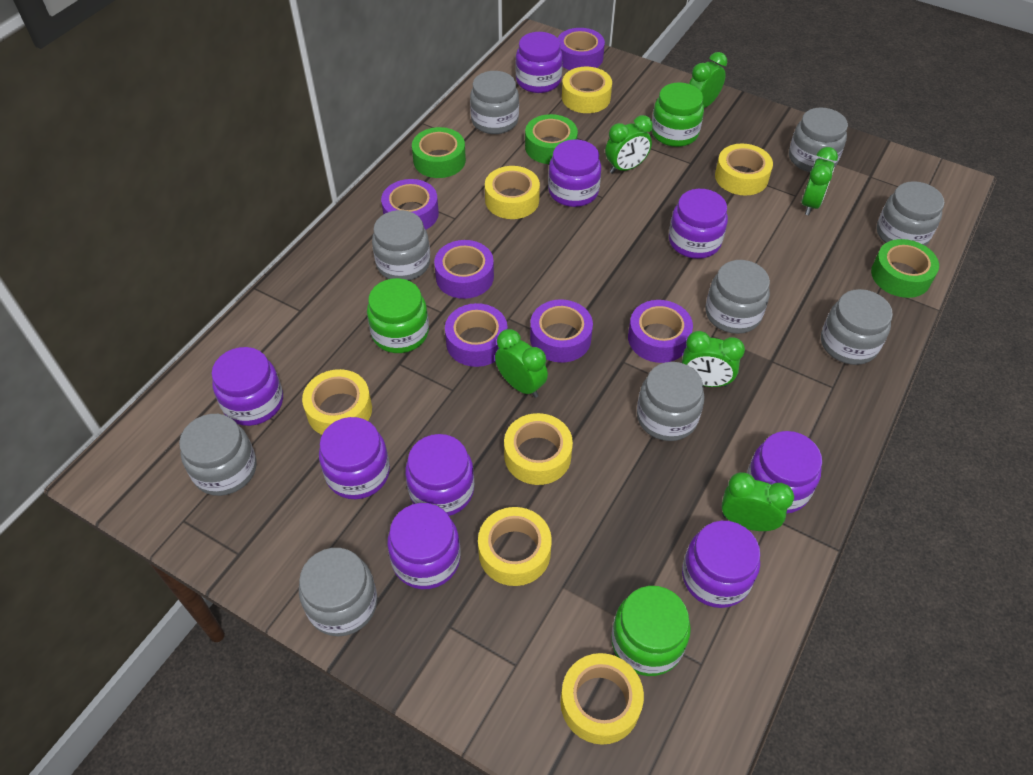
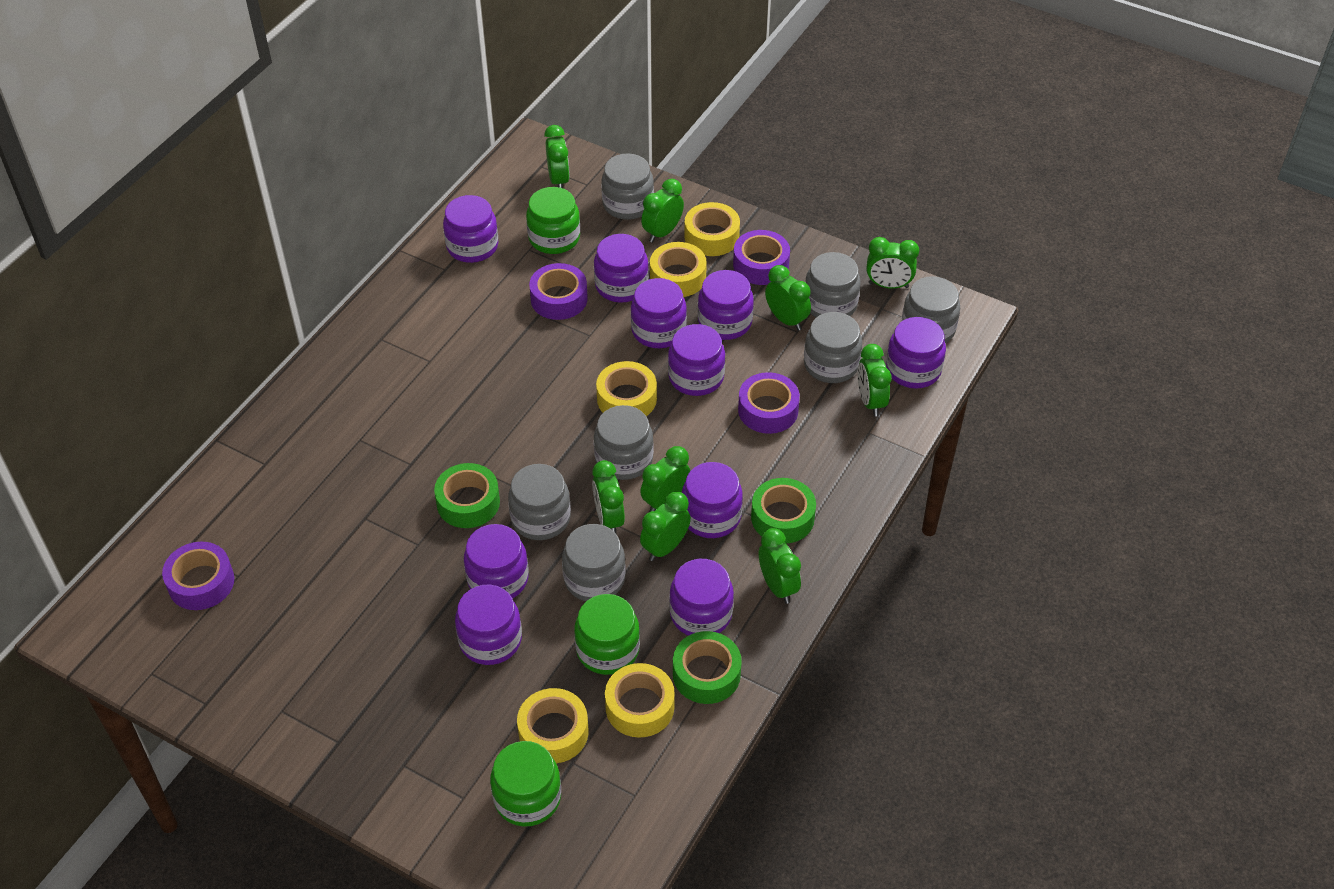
green clock: [495,329,548,398] [605,115,653,174] [682,331,745,387] [689,52,727,108] [721,472,794,531] [802,147,838,215] = 6 -> [544,125,570,188] [592,460,625,533] [640,446,691,512] [640,492,691,561] [641,179,684,243] [759,528,801,604] [765,265,811,331] [858,344,892,417] [867,237,919,289] = 9
grey jar: [179,414,256,496] [299,548,377,636] [372,210,430,281] [470,71,519,134] [637,362,704,441] [706,260,770,334] [789,108,848,172] [821,289,893,365] [877,181,944,246] = 9 -> [508,464,571,540] [562,524,626,601] [594,405,654,480] [601,153,654,220] [804,312,862,383] [805,252,861,318] [902,276,960,343] = 7
purple jar: [212,347,283,426] [319,417,390,499] [387,503,460,589] [405,434,474,516] [516,32,563,93] [548,139,601,207] [669,189,728,259] [682,521,760,608] [747,431,822,514] = 9 -> [443,195,498,263] [455,585,522,665] [464,524,529,598] [594,234,649,303] [631,278,687,348] [668,324,725,396] [669,559,734,636] [682,462,743,538] [698,270,754,340] [886,317,946,389] = 10
purple tape: [381,179,439,229] [434,240,494,299] [445,303,508,367] [530,299,593,363] [558,28,605,70] [628,300,693,363] = 6 -> [162,542,234,610] [529,263,588,320] [733,230,790,285] [738,372,800,434] = 4
yellow tape: [302,369,372,435] [478,507,552,586] [485,166,540,219] [504,413,573,485] [560,653,644,745] [562,67,612,113] [715,144,773,195] = 7 -> [517,688,588,763] [596,361,657,416] [605,663,675,738] [650,242,707,297] [684,202,740,256] = 5

